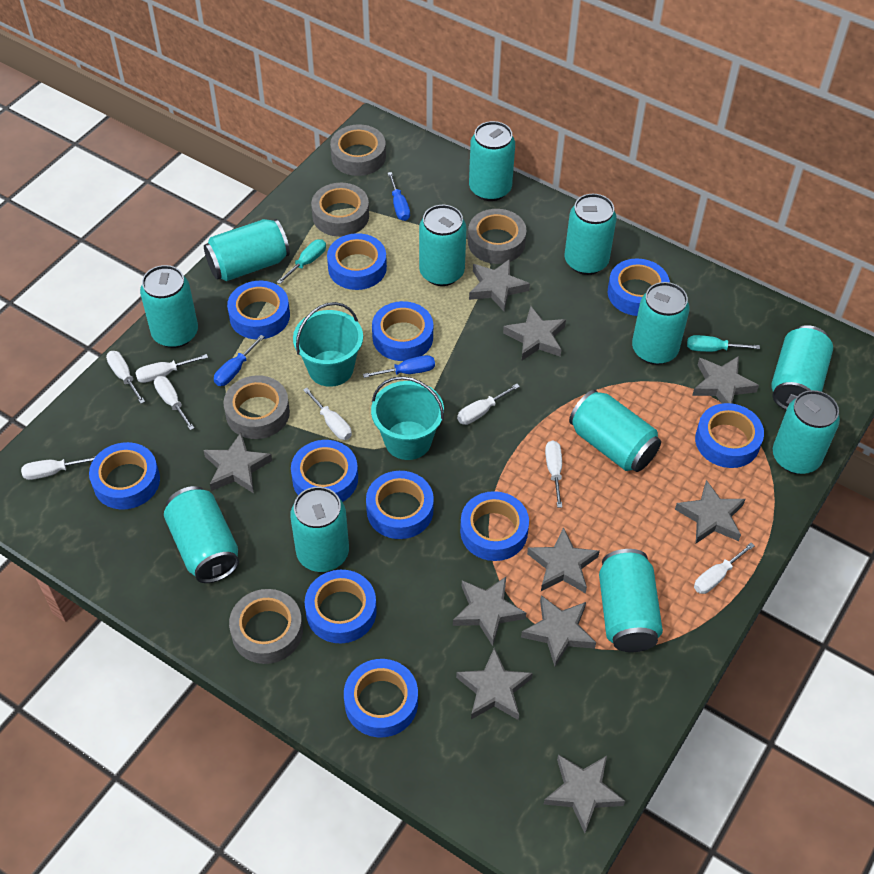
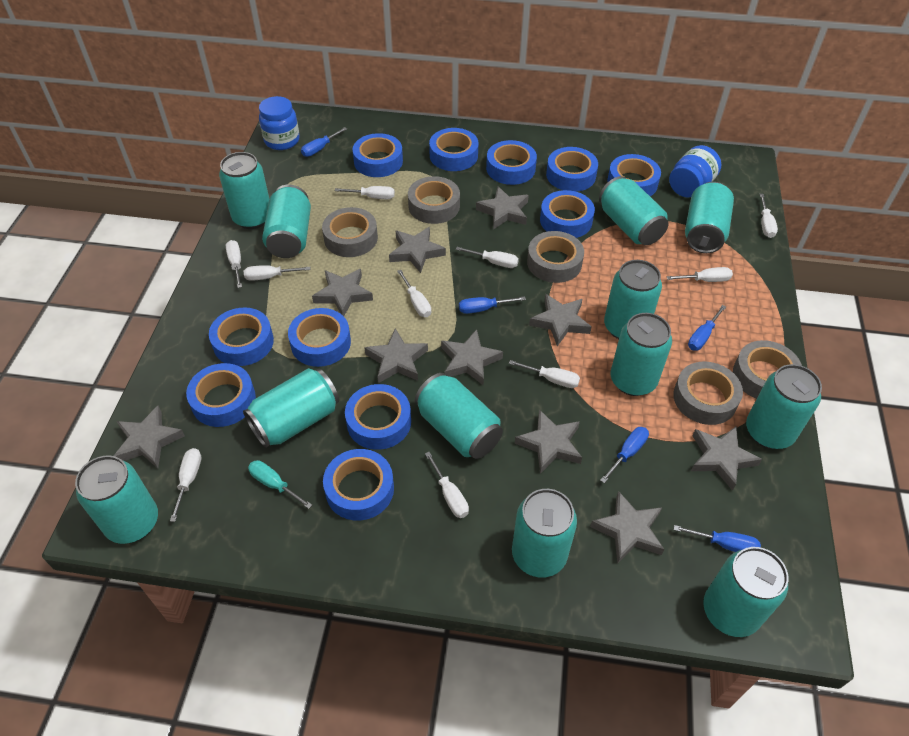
blue jar: none = 0 -> [259,96,300,150] [669,145,721,197] = 2
blue screwdriver: [214,335,264,386] [363,355,435,378] [388,172,410,221] = 3 -> [301,127,347,157] [459,296,526,314] [600,427,649,483] [674,525,761,552] [688,305,726,351] = 5
turquoise bucket: [293,302,363,387] [371,376,444,460] = 2 -> none = 0
turquoise screwdriver: [277,239,326,284] [687,335,760,352] = 2 -> [248,460,312,509] = 1
white screwdriver: [21,456,96,480] [106,351,145,404] [135,354,208,383] [154,376,194,430] [303,388,352,440] [457,384,520,425] [545,441,562,508] [694,543,754,594] = 8 -> [170,448,202,522] [225,240,242,288] [244,265,311,281] [335,186,395,199] [397,270,431,317] [425,452,469,518] [456,247,519,268] [509,360,580,388] [667,267,733,282] [759,194,778,238] = 10

